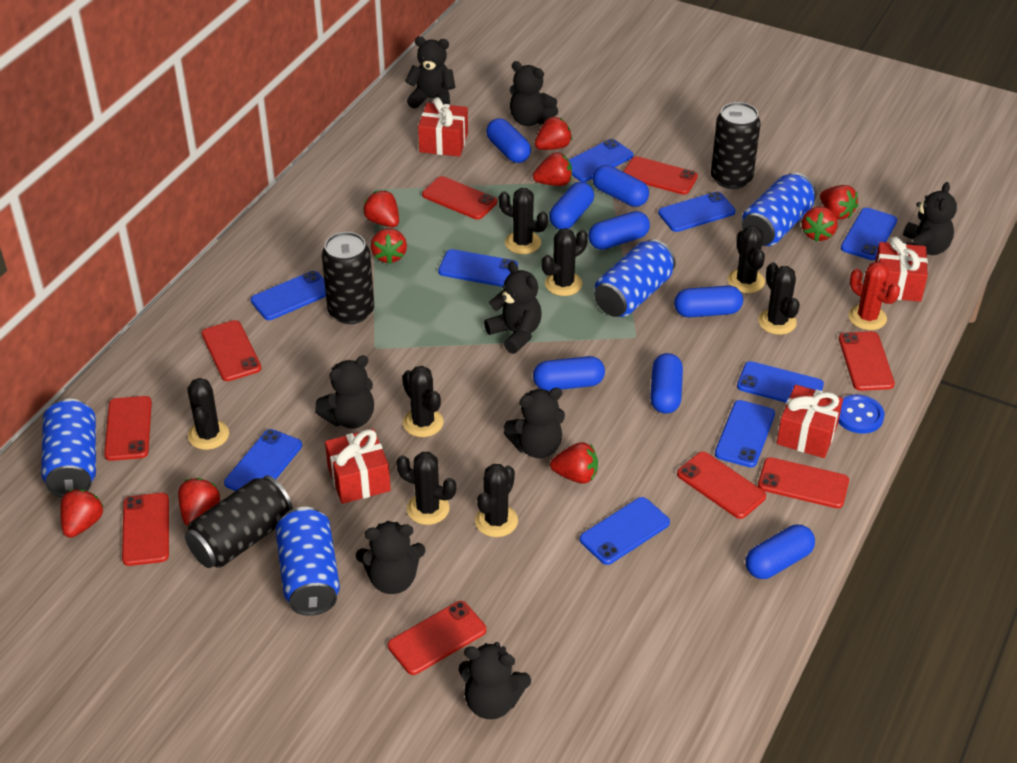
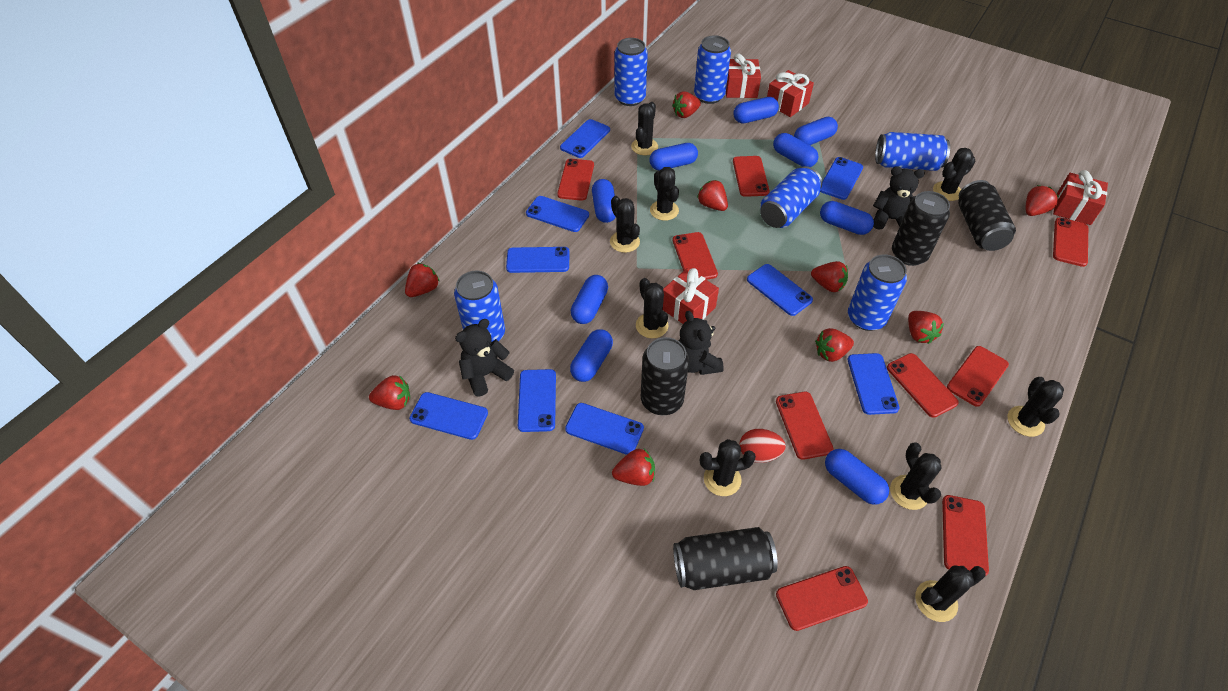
black cactus: [187,378,229,450] [396,452,456,525] [402,366,444,437] [475,464,518,537] [499,188,548,254] [542,228,588,296] [728,225,765,293] [758,262,800,335] = 8 -> [610,196,640,253] [631,102,658,155] [636,278,668,338] [650,167,679,221] [700,439,756,496] [890,442,942,510] [915,565,986,622] [933,148,975,201] [1008,377,1064,437] = 9
black can: [185,476,293,568] [322,232,374,324] [711,102,761,189] = 3 -> [641,337,689,415] [673,527,778,590] [892,191,950,266] [958,180,1016,251] = 4
black teddy bear: [315,355,374,429] [356,521,425,594] [405,36,455,109] [459,642,531,719] [484,262,542,354] [504,388,565,458] [510,61,558,126] [903,182,957,255] = 8 -> [455,319,514,397] [678,311,724,375] [873,166,925,230] = 3
blue button: [838,394,885,434] = 1 -> none = 0
blue can: [41,399,96,497] [275,507,340,616] [594,239,676,317] [742,173,816,246] = 4 -> [454,271,505,343] [615,38,648,106] [694,35,731,104] [760,166,822,228] [848,254,907,331] [875,132,950,171] = 6
blue capsule: [486,118,531,163] [533,356,605,391] [549,182,594,229] [588,211,650,250] [592,165,649,207] [650,353,683,414] [674,285,743,318] [746,525,815,579] = 8 -> [570,329,613,382] [571,275,608,324] [592,179,616,223] [649,143,698,170] [733,97,779,124] [773,133,819,167] [794,117,838,145] [820,201,874,235] [825,449,889,505] = 9
red cactus: [849,261,900,330] = 1 -> none = 0
red egg: none = 0 -> [739,429,786,463] = 1

